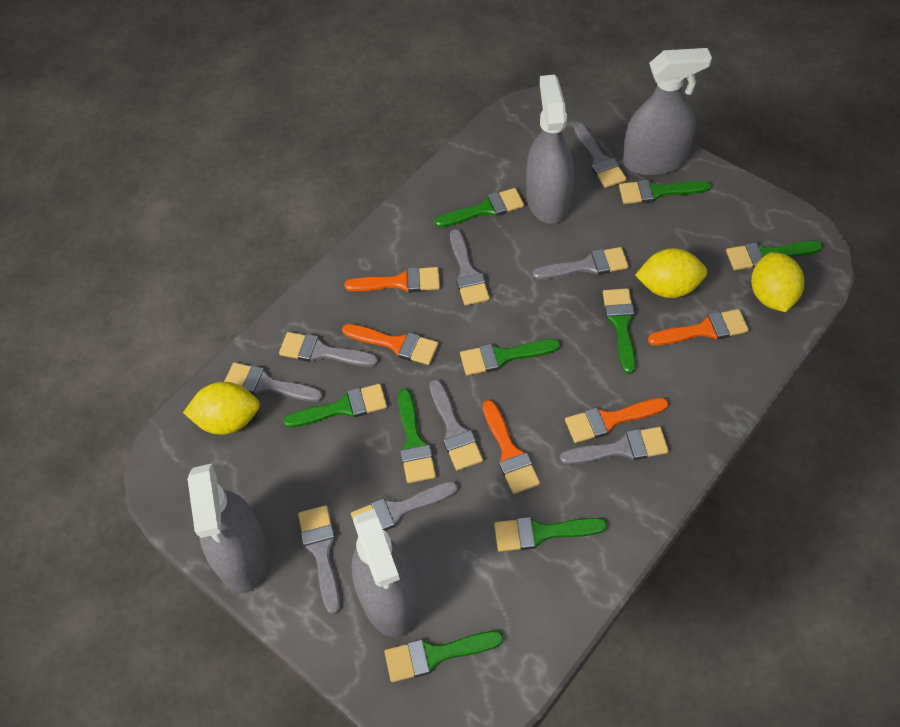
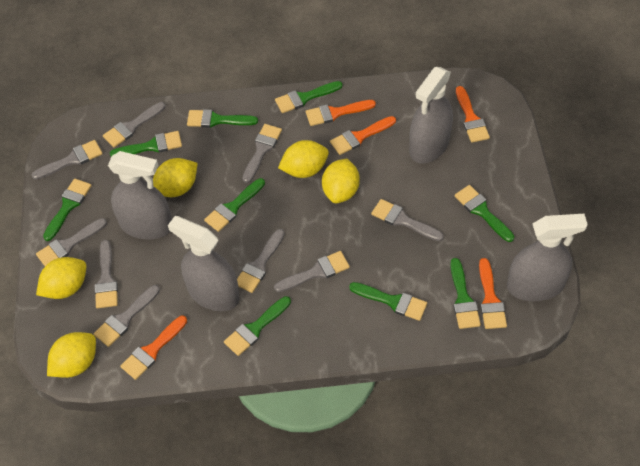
yellow lemon: [183,382,260,435] [635,248,707,298] [751,252,804,312] = 3 -> [36,257,86,299] [47,332,96,378] [153,158,198,197] [278,140,329,178] [322,159,360,203] = 5

